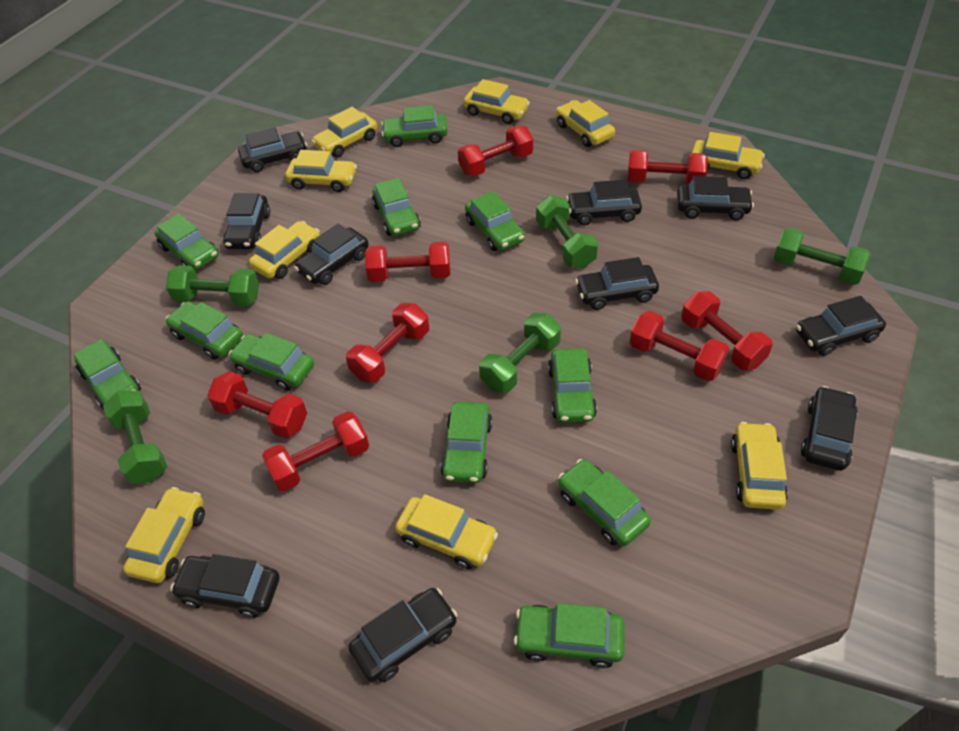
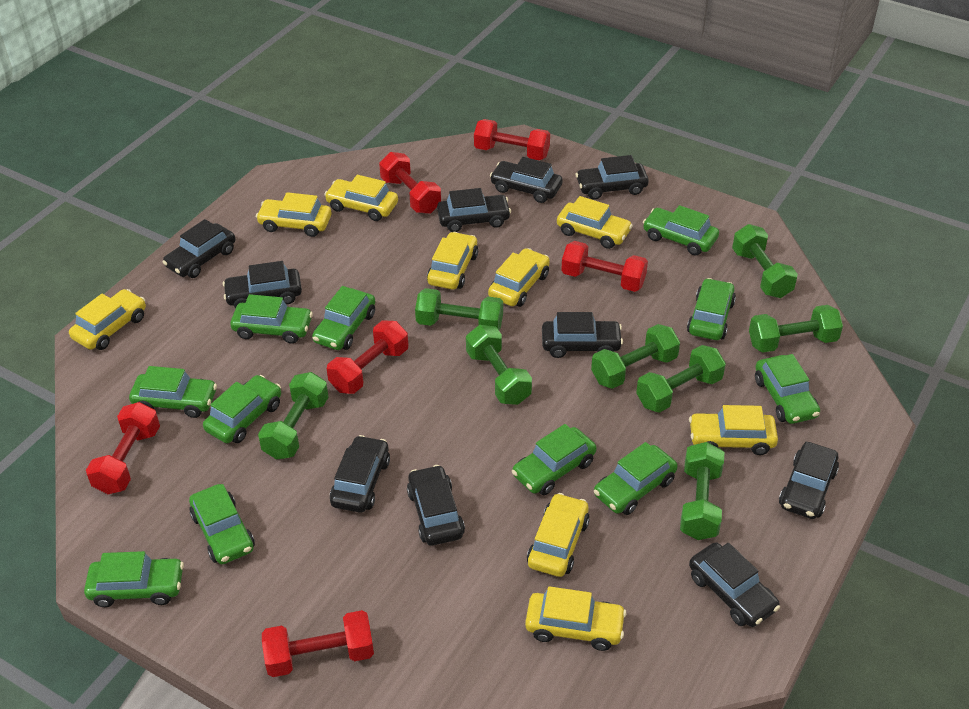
green dumbbell: [103,390,167,484] [166,265,259,306] [479,313,561,393] [536,195,598,268] [774,227,871,285] = 5 -> [258,372,329,460] [415,288,503,330] [466,325,532,405] [591,324,680,389] [636,345,726,413] [680,442,724,540] [732,224,798,298] [749,305,843,352] = 8
red dumbbell: [207,371,307,439] [262,411,369,491] [346,303,429,383] [365,242,451,282] [458,126,533,176] [627,150,708,185] [630,311,729,381] [681,291,773,370] = 8 -> [86,402,160,494] [262,610,374,677] [327,320,408,394] [379,152,441,214] [474,119,550,160] [561,241,648,292] = 6

